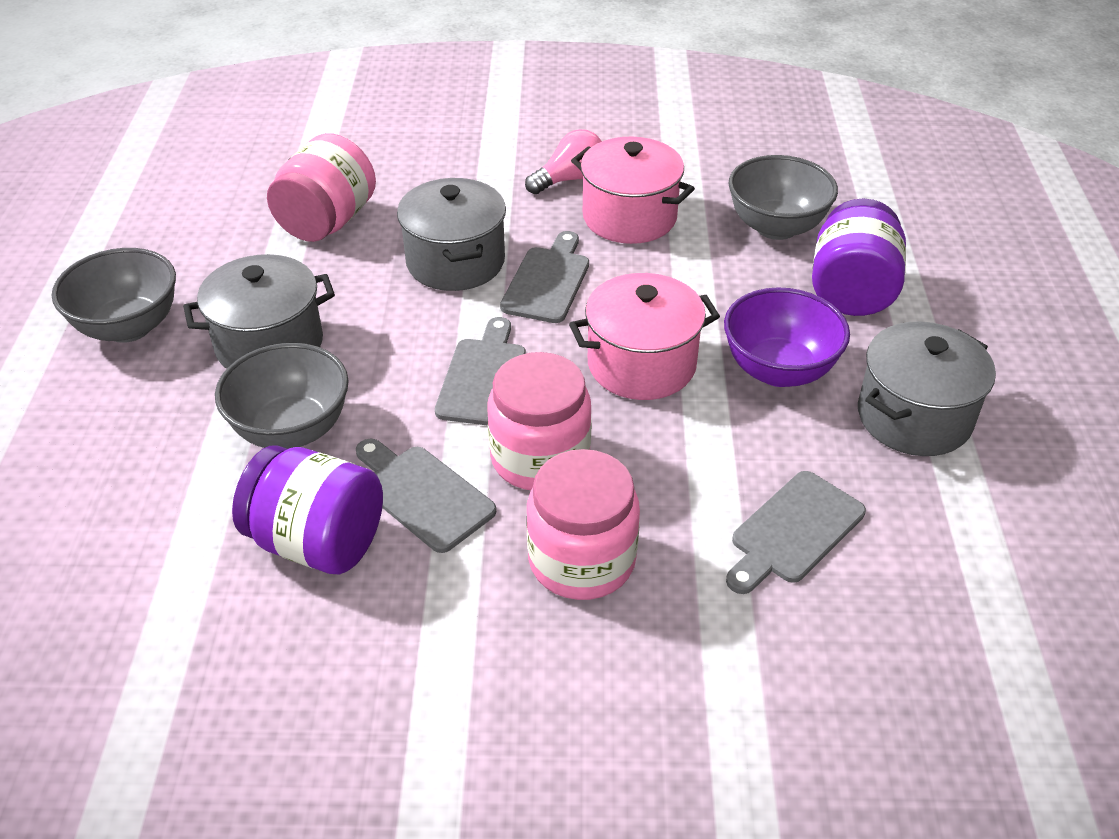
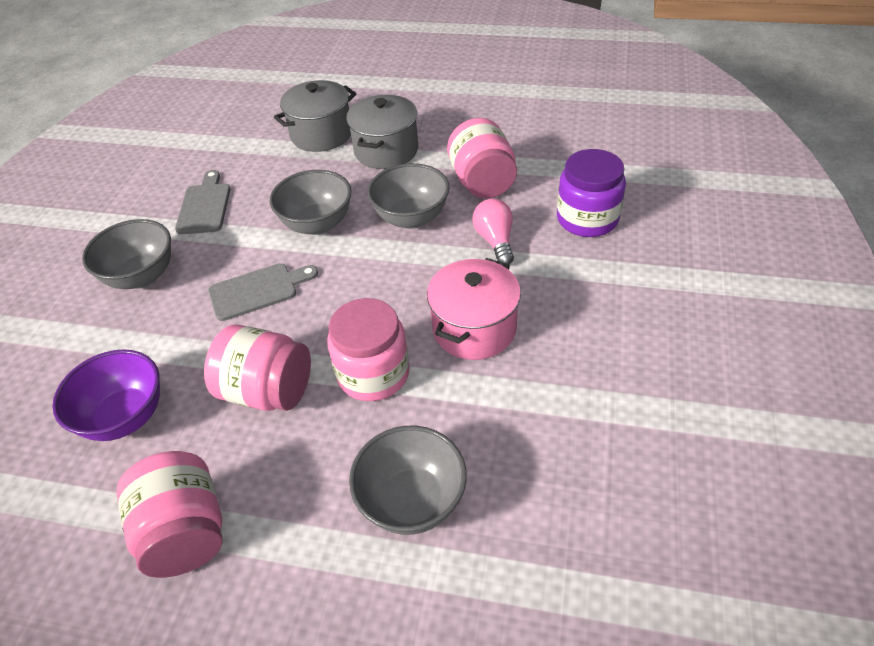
grey bowl: [52,248,176,343] [215,343,349,449] [729,155,838,240] = 3 -> [82,219,171,289] [270,170,351,235] [349,426,467,535] [368,163,450,229] = 4
grey cutting board: [356,439,496,553] [435,317,526,426] [500,231,589,323] [726,471,866,594] = 4 -> [175,170,231,234] [208,263,318,321] = 2
grey pot: [183,254,335,369] [397,178,506,291] [858,322,996,456] = 3 -> [274,80,356,152] [346,95,418,169] = 2
pink jar: [267,133,376,242] [487,352,592,490] [527,449,640,600] = 3 -> [117,451,222,578] [204,324,311,411] [327,298,410,401] [447,118,517,198] = 4
pink pot: [569,273,720,400] [571,137,695,244] = 2 -> [427,258,521,360] = 1
purple jar: [232,446,383,574] [812,198,906,316] = 2 -> [557,149,626,237] = 1

